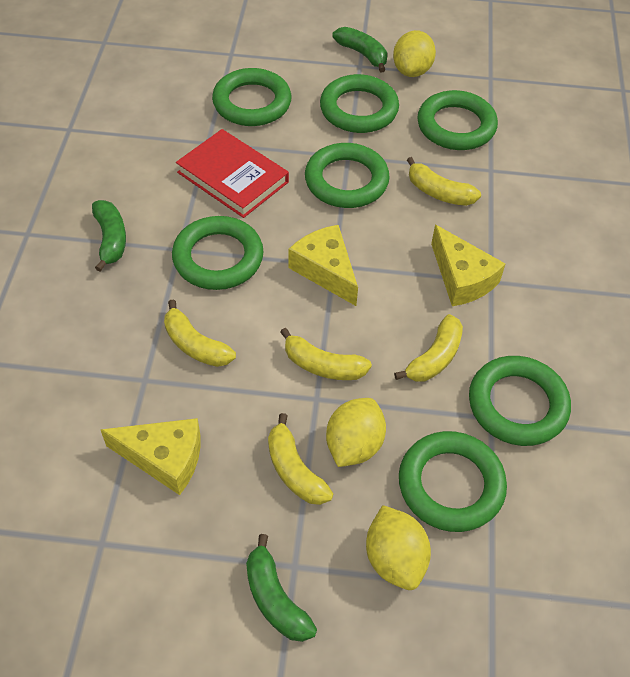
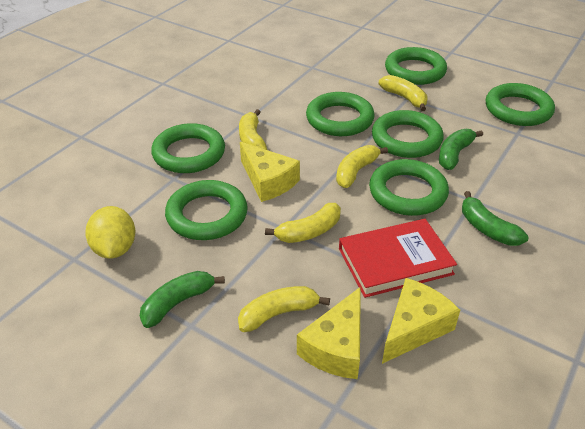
yellow lemon: [326,398,386,467] [366,505,431,590] [393,30,436,77] = 3 -> [85,206,136,259] = 1

